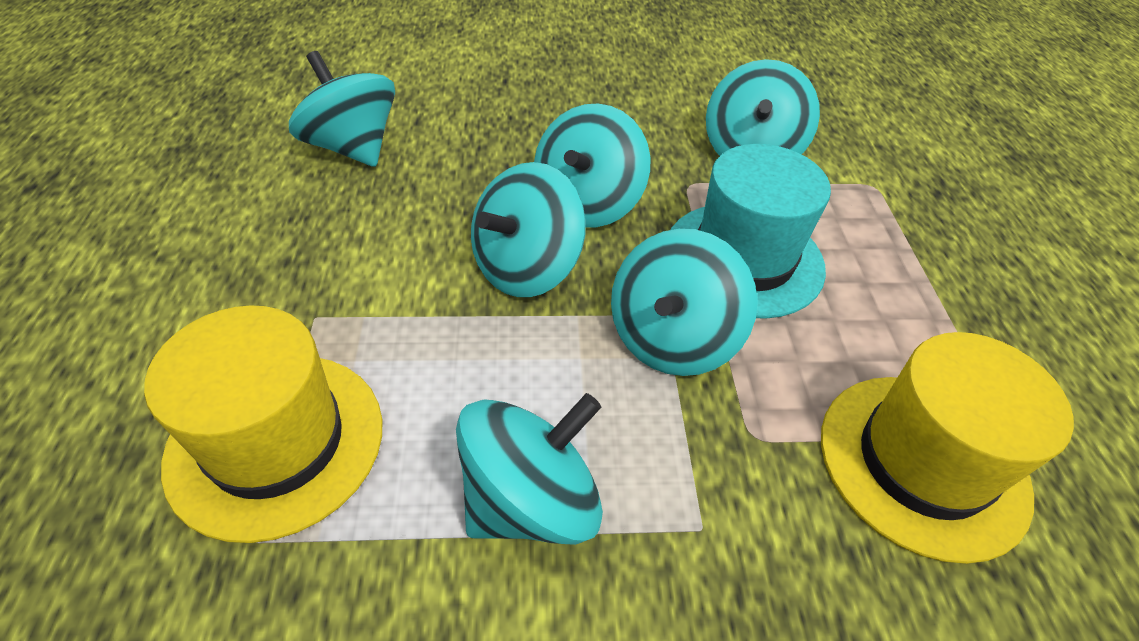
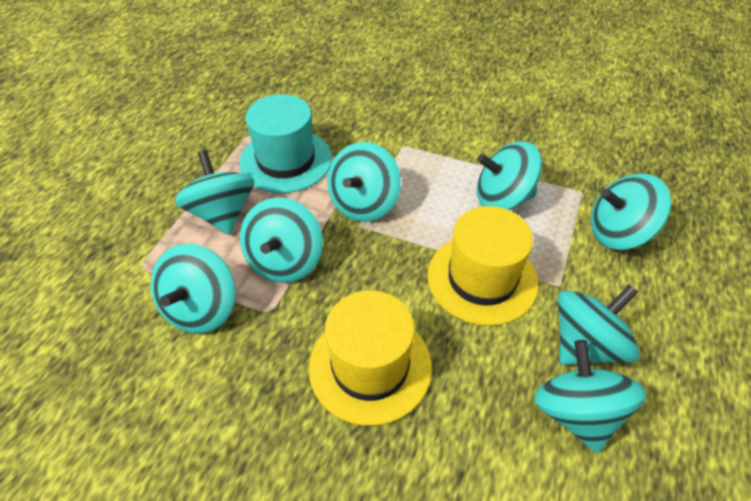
turquoise spinning top: [289,51,395,167] [456,393,603,545] [471,162,586,297] [534,103,651,227] [611,229,758,376] [706,59,820,156] = 6 -> [151,243,235,334] [175,150,255,235] [240,197,323,283] [328,142,401,222] [477,142,542,211] [534,340,646,453] [558,284,640,365] [591,173,671,250] = 8

